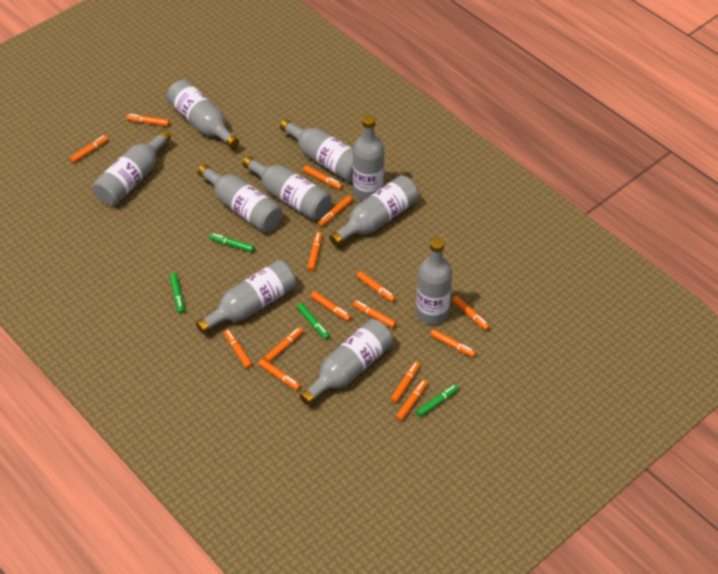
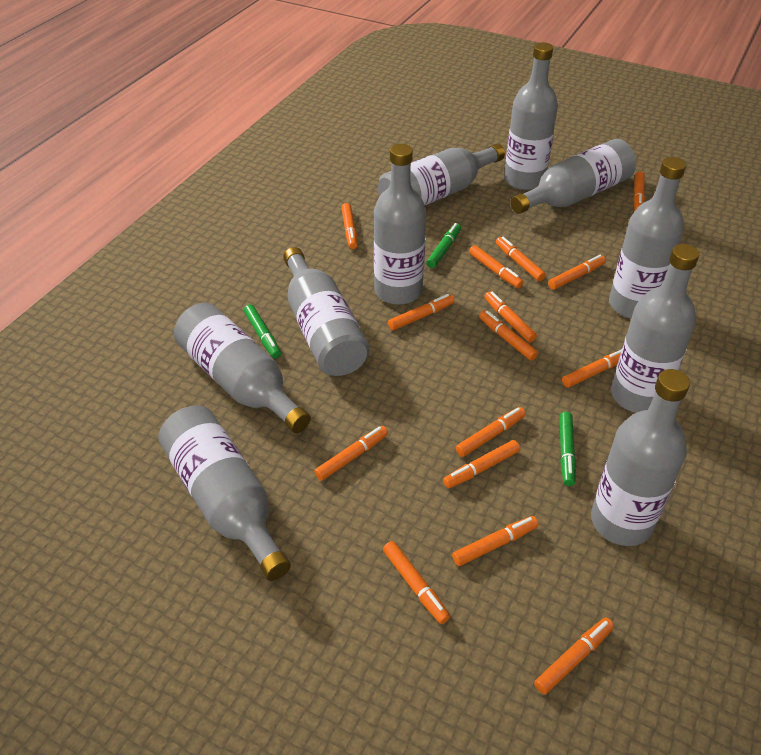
green marker: [170,273,185,313] [209,233,254,252] [297,303,330,340] [416,384,459,417] = 4 -> [244,304,281,358] [426,223,461,268] [559,412,576,486] = 3

